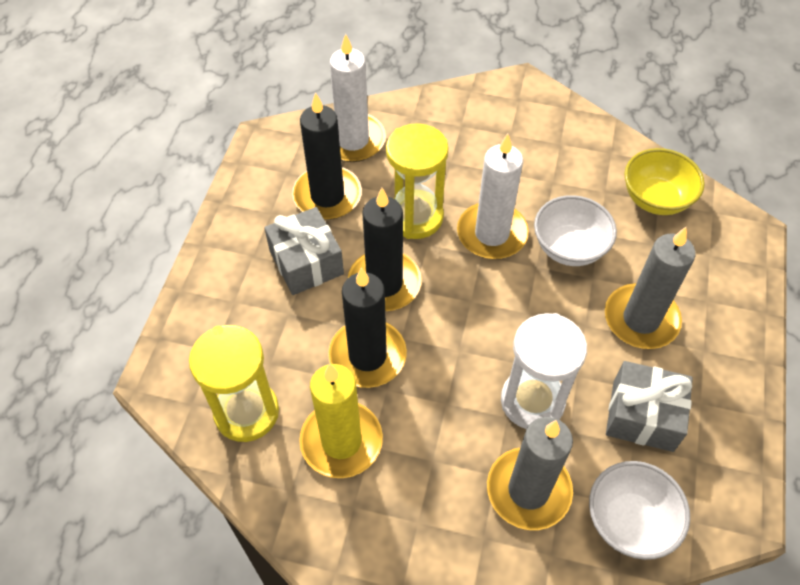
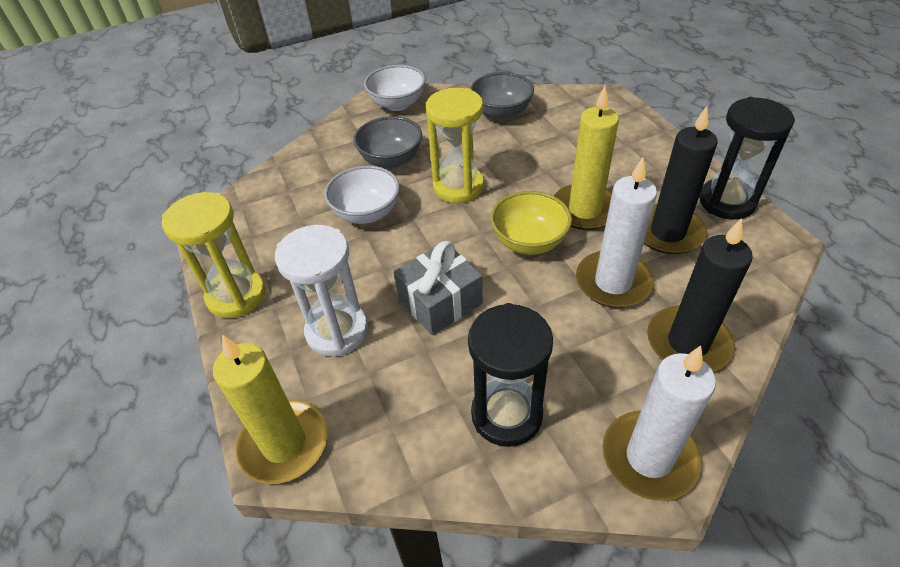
black candle: [292,93,362,220] [328,267,407,388] [348,188,422,311] = 3 -> [644,106,718,254] [647,218,753,372] = 2
black hourglass: none = 0 -> [468,303,553,447] [699,97,795,220] = 2
grey bowl: none = 0 -> [354,116,422,169] [470,72,534,120] = 2
grey candle: [487,417,573,530] [605,227,695,349] = 2 -> none = 0
grey gift: [264,207,344,295] [606,361,693,452] = 2 -> [394,241,483,335] = 1
yellow candle: [299,364,383,478] = 1 -> [213,335,328,484] [554,86,619,230] = 2

